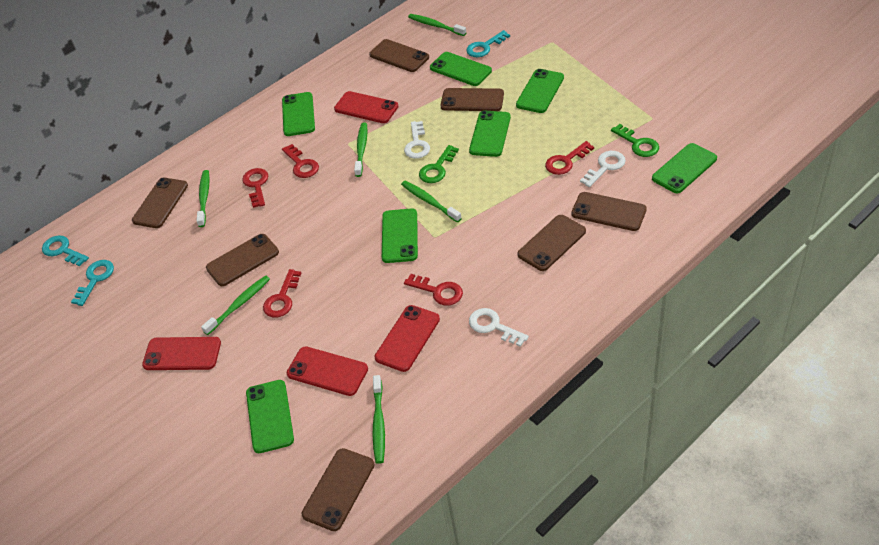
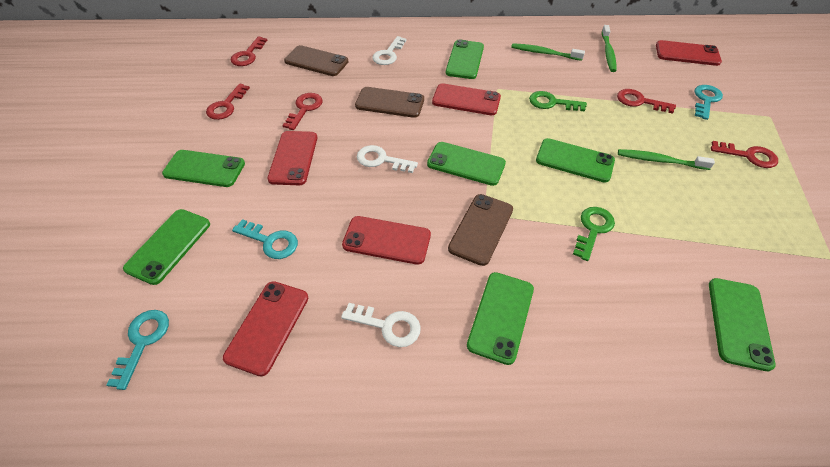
brown phone: [132,178,188,228] [206,234,279,286] [302,448,374,531] [369,39,429,72] [441,88,504,111] [518,215,586,271] [571,192,647,231] = 7 -> [284,45,349,76] [355,87,424,118] [448,194,513,266] = 3
green toothbrush: [197,170,209,227] [201,275,270,335] [354,122,367,177] [373,375,385,464] [401,181,462,222] [408,14,466,36] = 6 -> [511,43,585,61] [602,25,617,72] [618,149,715,170] = 3
red phone: [142,337,221,370] [287,346,368,396] [334,91,399,123] [375,305,440,372] = 4 -> [223,281,308,377] [267,131,317,185] [342,216,431,265] [432,83,501,115] [656,40,722,66] = 5

